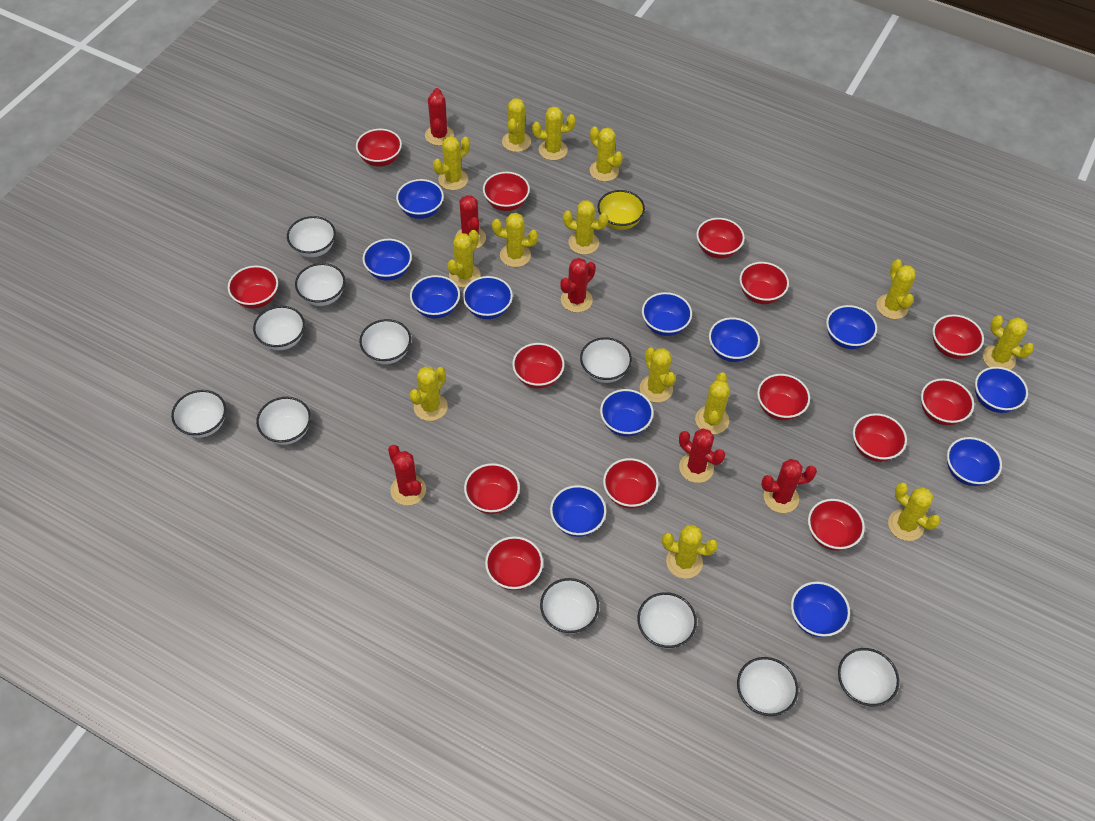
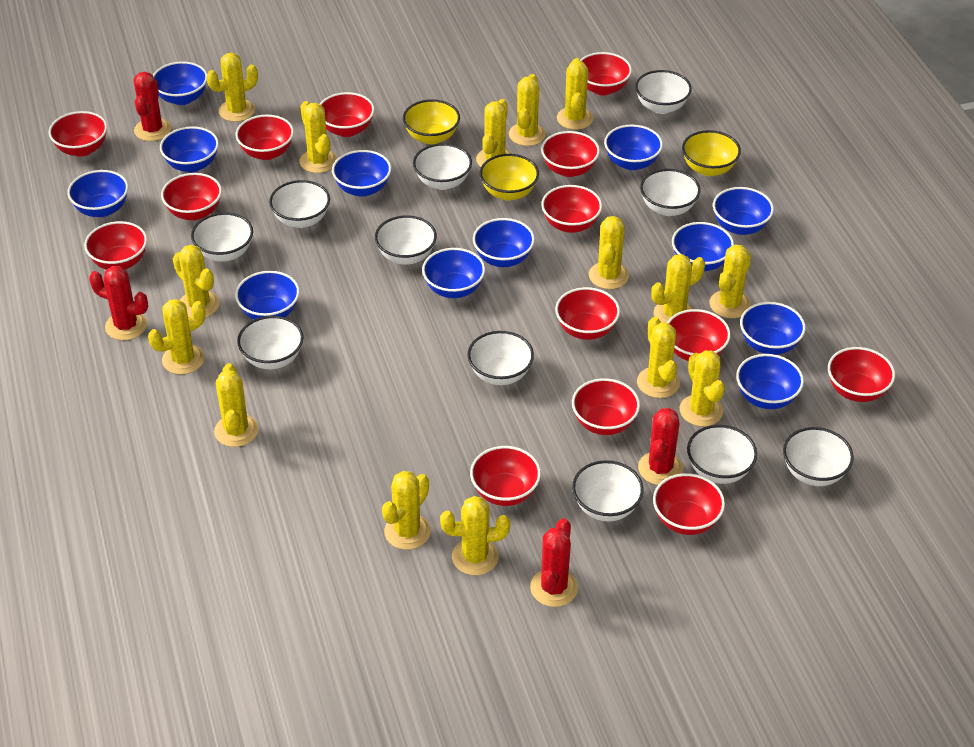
red cactus: [388,445,426,506] [425,88,454,146] [456,195,486,249] [560,258,596,313] [679,428,725,483] [761,459,817,513] = 6 -> [89,266,148,340] [133,72,171,141] [530,518,578,607] [638,408,683,485] = 4
yellow bowl: [598,190,645,230] = 1 -> [403,99,460,144] [480,154,539,201] [682,130,741,176] = 3
yellow cactus: [410,366,448,421] [433,136,470,190] [447,230,481,288] [492,213,538,267] [502,98,531,152] [532,106,576,160] [563,200,608,255] [590,126,623,182] [640,347,676,403] [662,525,718,579] [695,372,730,434] [877,259,915,319] [888,483,941,541] [983,315,1034,370] = 14 -> [148,299,206,375] [173,245,220,318] [206,53,258,122] [214,363,258,447] [300,101,337,173] [382,471,431,550] [440,496,510,575] [476,99,511,167] [509,74,546,146] [557,58,593,130] [589,216,629,289] [637,317,680,398] [652,254,705,323] [680,350,725,427] [709,244,751,318] = 15

